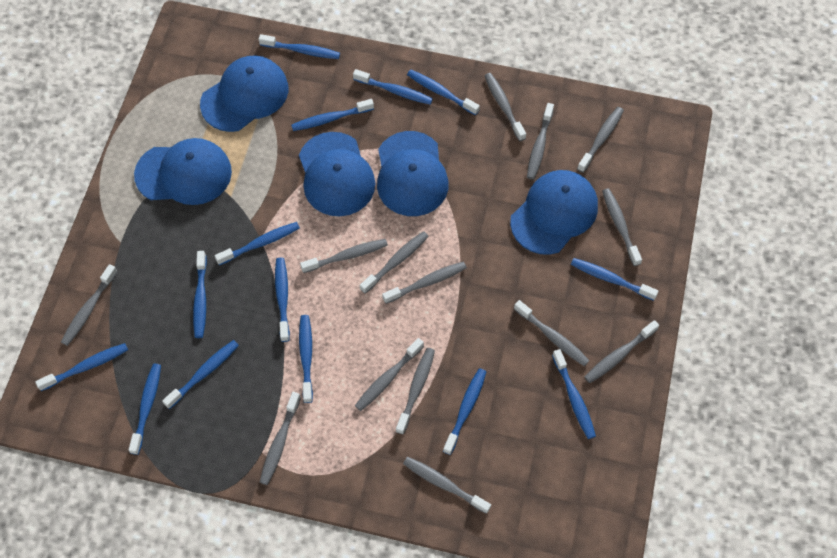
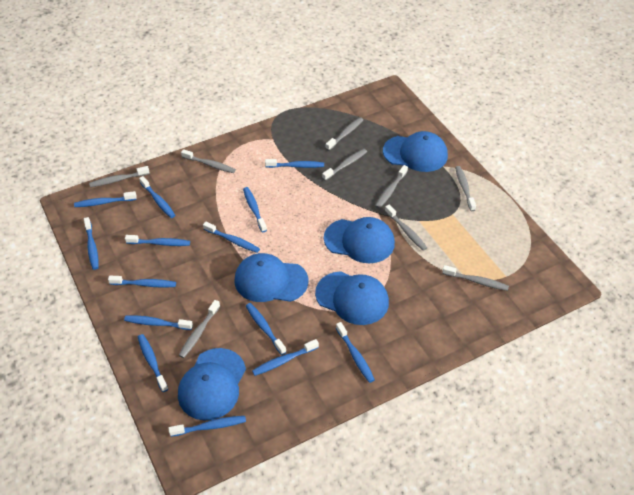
grey toothbrush: [61,264,118,346] [259,392,301,485] [300,239,388,273] [355,338,424,411] [360,231,429,294] [382,261,467,304] [396,348,435,434] [403,457,491,514] [484,73,526,141] [514,300,590,366] [527,103,554,180] [577,107,624,173] [585,320,659,383] [602,188,642,266] = 14 -> [89,166,150,187] [179,300,220,358] [181,149,236,173] [322,149,367,181] [326,117,363,151] [375,165,408,209] [385,205,427,251] [442,265,509,291] [455,166,476,211] = 9

